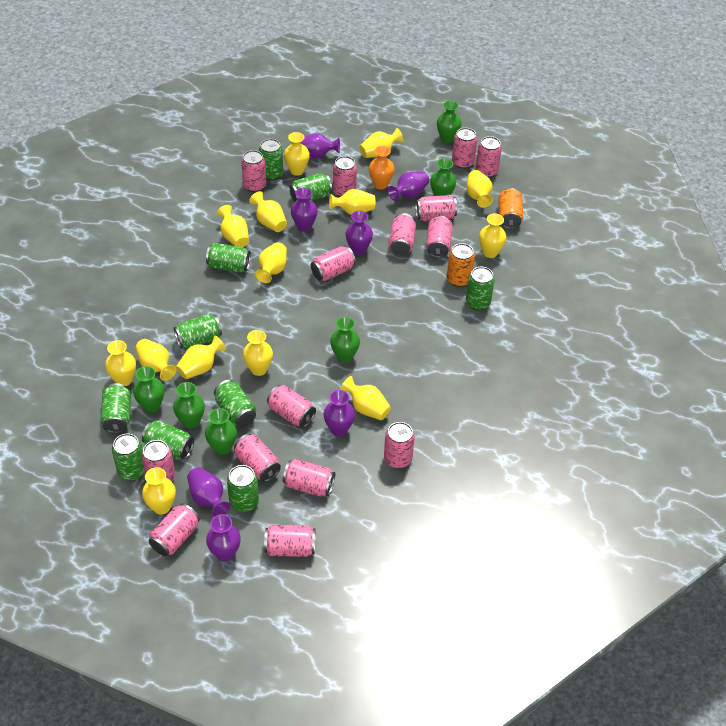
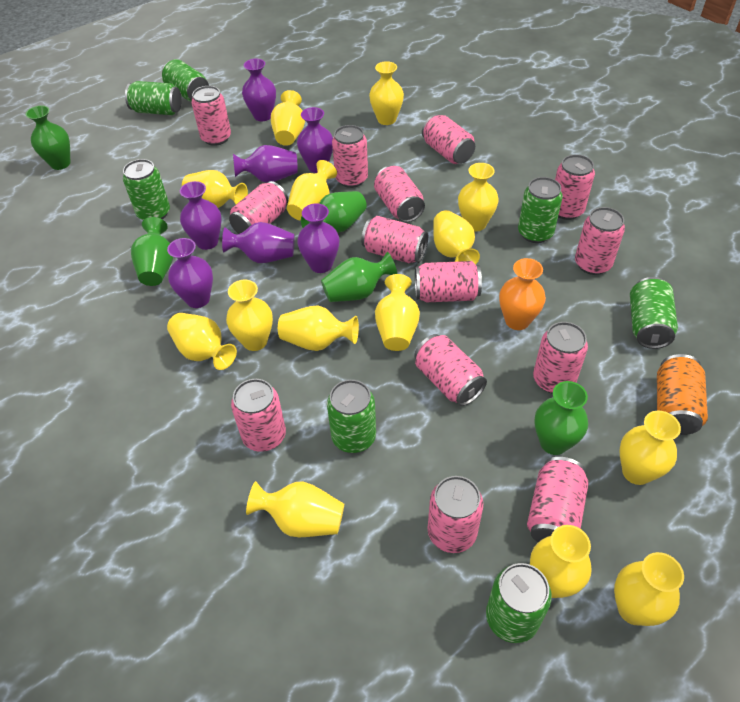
green can: [101,383,131,433] [112,433,145,480] [142,420,194,460] [174,314,222,349] [206,243,251,272] [214,380,256,427] [227,465,259,512] [259,139,283,180] [289,173,332,202] [466,267,495,310] = 10 -> [123,159,170,220] [125,81,182,115] [162,59,209,102] [327,380,376,453] [486,563,552,643] [518,177,563,243] [630,277,678,349] = 7
green vase: [133,366,164,413] [173,382,205,429] [205,408,237,455] [330,317,360,363] [430,158,456,196] [437,100,462,143] = 6 -> [26,105,71,170] [131,217,173,286] [301,191,367,232] [321,252,397,302] [534,381,588,455] = 5
orange can: [447,243,475,287] [498,188,523,229] = 2 -> [657,354,708,435] = 1
pink can: [141,440,175,482] [149,503,200,556] [234,434,281,482] [241,150,266,192] [264,525,315,557] [267,385,316,428] [283,459,335,497] [311,246,356,281] [333,156,357,197] [384,422,415,468] [388,213,416,255] [415,195,457,221] [426,216,453,258] [452,128,477,169] [476,136,502,178] = 15 -> [192,86,231,146] [229,181,288,234] [231,379,286,452] [332,125,368,188] [361,216,428,263] [374,166,425,223] [414,334,487,406] [415,261,482,302] [422,114,475,164] [427,476,483,553] [527,457,589,542] [533,322,588,394] [555,154,595,220] [575,207,625,275] = 14

